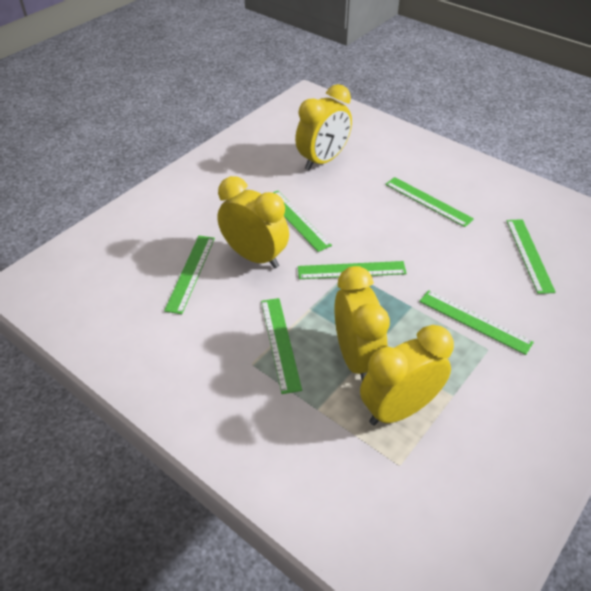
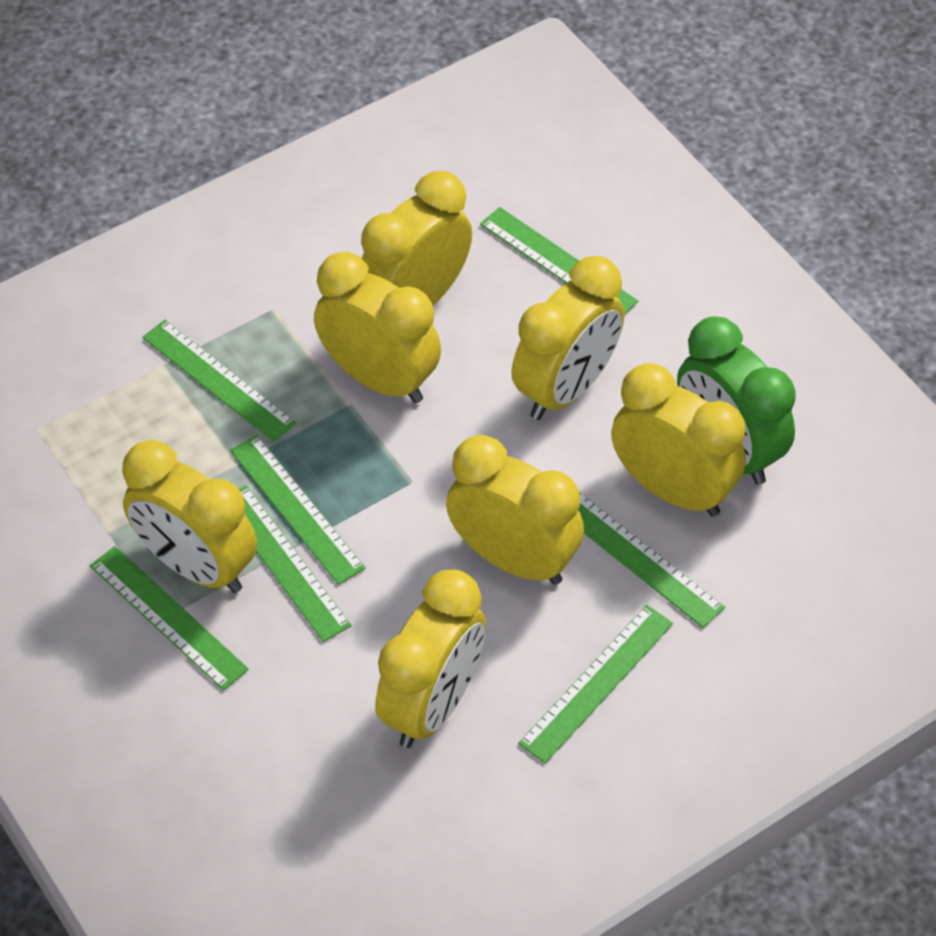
green clock: none = 0 -> [677,316,795,485] = 1
yellow clock: [217,176,289,269] [295,84,352,170] [334,266,390,381] [360,325,454,426] = 4 -> [122,440,257,593] [314,252,441,403] [361,171,472,306] [375,569,486,748] [446,435,584,585] [511,256,624,420] [611,363,746,517] = 7

